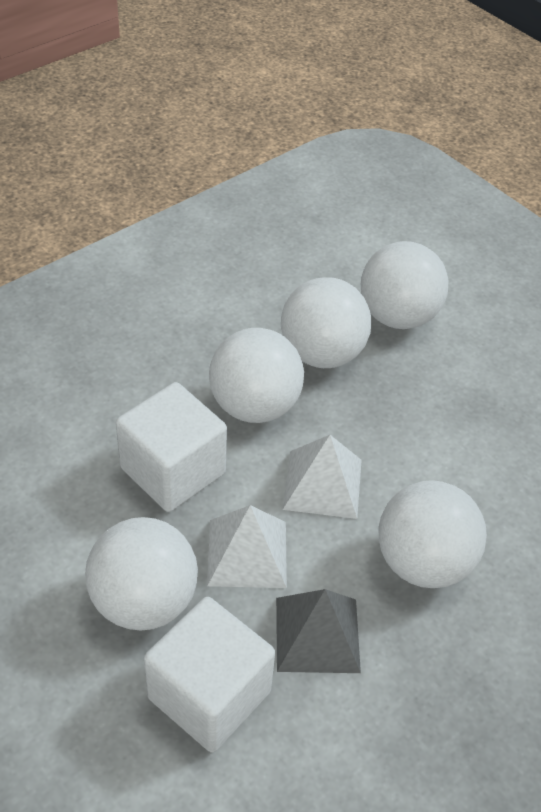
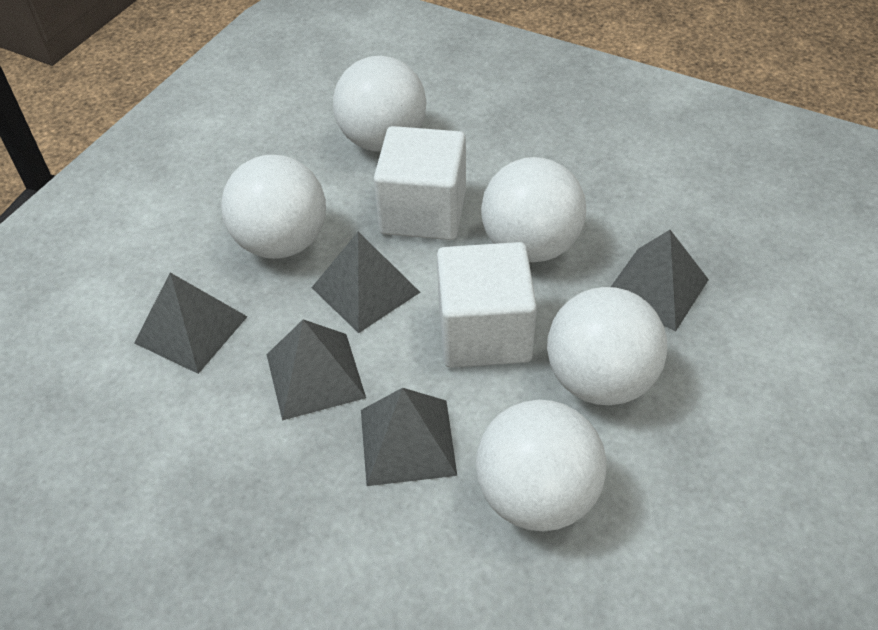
grey pyramid: [276,589,361,673] = 1 -> [134,273,247,374] [266,319,366,420] [312,232,420,333] [361,388,457,486] [611,230,709,331] = 5
white pyramid: [207,505,287,588] [283,435,362,519] = 2 -> none = 0

